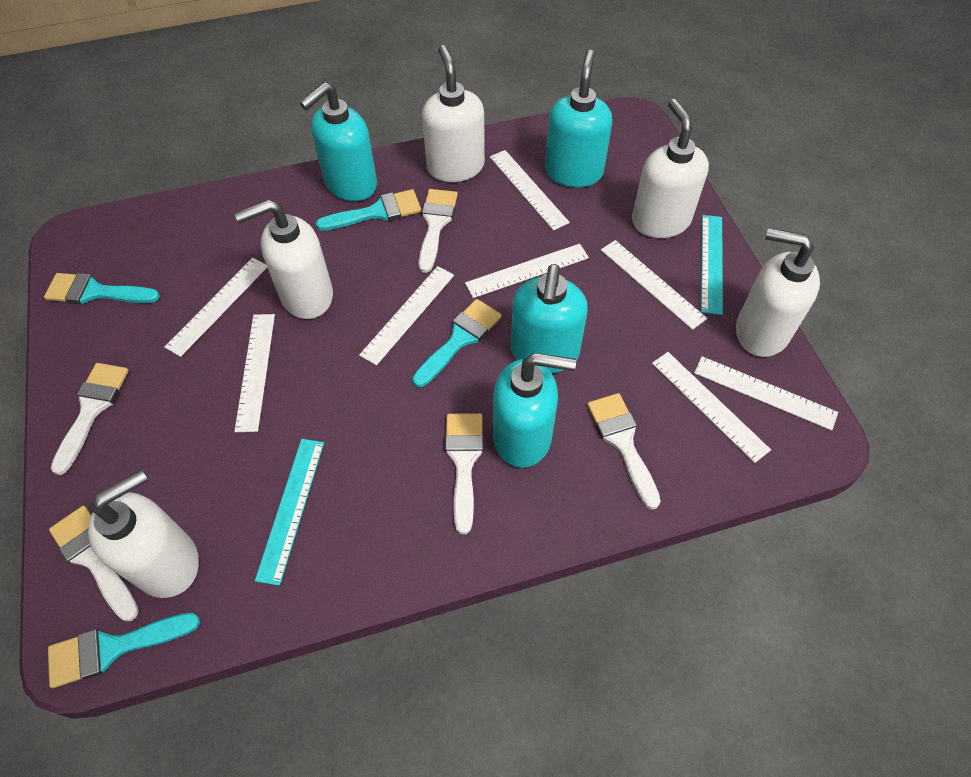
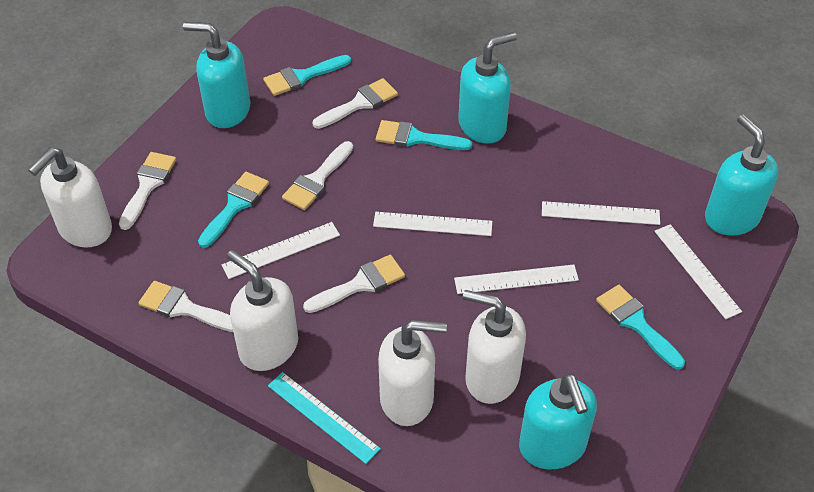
turquoise ruler: [255,439,324,586] [701,215,723,315] = 2 -> [268,372,381,464] = 1
white ruler: [165,258,267,357] [234,314,275,432] [359,266,454,366] [465,244,589,298] [490,150,570,231] [601,240,707,330] [652,352,771,463] [694,356,838,431] = 8 -> [222,222,340,279] [373,212,492,236] [454,265,579,294] [542,201,660,225] [654,224,742,319] = 5
white soap dispenser: [88,470,199,598] [235,199,333,319] [422,45,485,182] [632,99,709,238] [736,228,820,357] = 5 -> [28,148,112,247] [227,250,298,371] [378,320,447,426] [463,290,526,404] = 4

